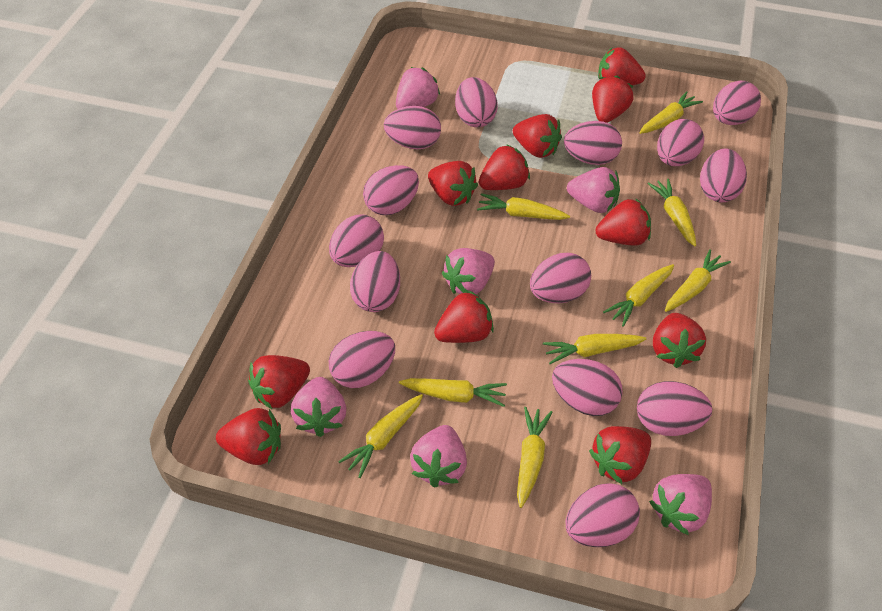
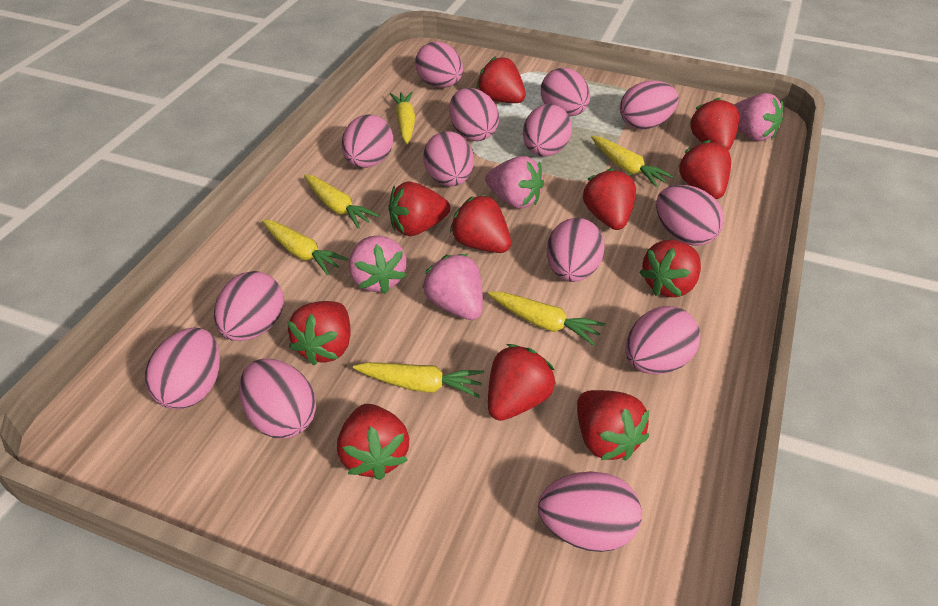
pink strawberry: [291,377,346,437] [396,67,440,109] [410,425,467,488] [442,248,495,294] [567,167,620,213] [649,474,712,535] = 6 -> [349,236,407,294] [423,254,483,320] [485,156,544,209] [734,93,783,141] = 4
yellow carrot: [338,394,423,478] [399,378,507,407] [477,193,570,220] [517,407,552,508] [543,334,646,364] [603,264,674,327] [639,91,703,134] [648,179,696,246] [665,249,731,312] = 9 -> [262,220,349,275] [304,175,379,229] [353,362,484,398] [390,91,415,144] [488,292,605,346] [591,136,673,187] = 6

